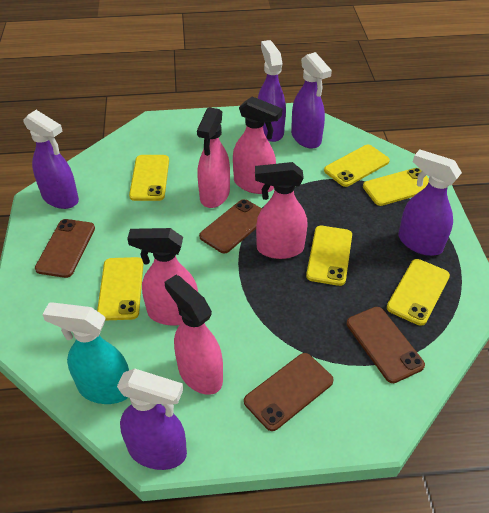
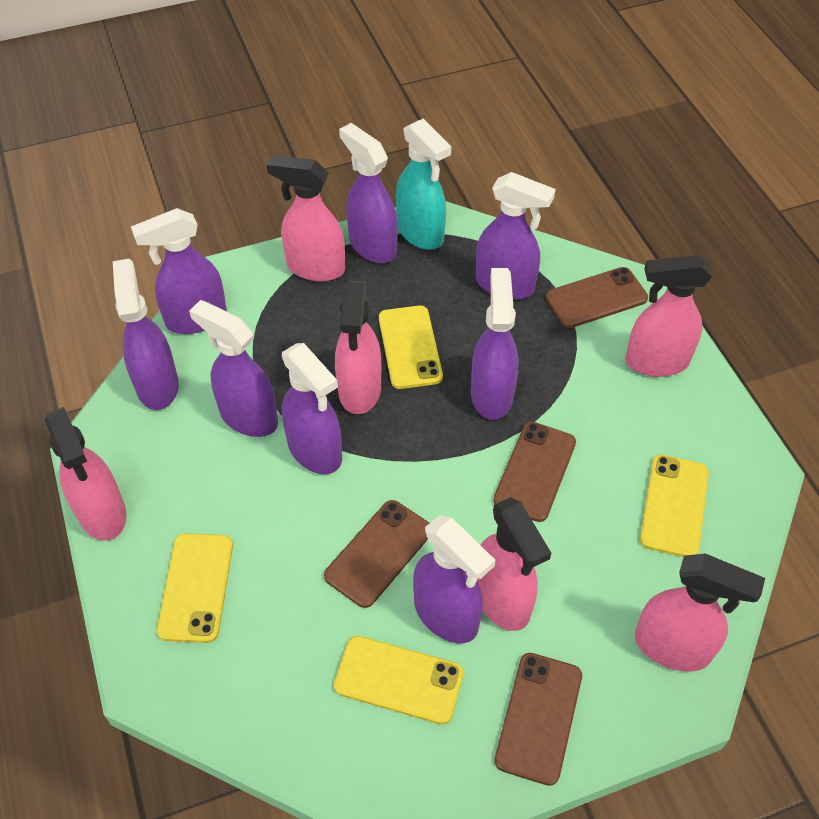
pink spray bottle: [127,228,198,326] [164,275,223,395] [197,107,230,208] [233,96,283,194] [255,162,307,259] = 5 -> [45,407,126,541] [267,155,345,282] [335,281,381,414] [477,497,551,631] [626,255,712,377] [635,554,765,672] = 6
purple spray bottle: [24,110,79,209] [117,368,187,470] [258,40,286,142] [291,52,332,149] [399,150,462,256] = 5 -> [113,259,179,410] [131,208,227,334] [189,300,278,437] [282,343,342,474] [339,123,398,263] [413,515,495,643] [471,268,519,420] [476,172,556,300] = 8
yellow phone: [97,257,143,321] [129,155,169,201] [306,226,352,286] [324,145,390,187] [363,168,429,206] [387,259,450,326] = 6 -> [157,533,233,643] [334,636,464,725] [379,306,443,389] [640,454,709,557] = 4

